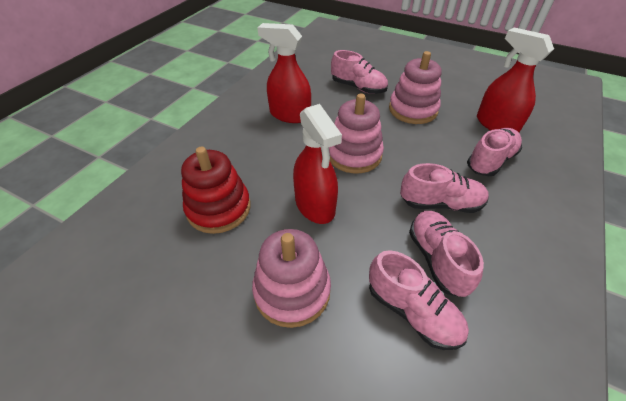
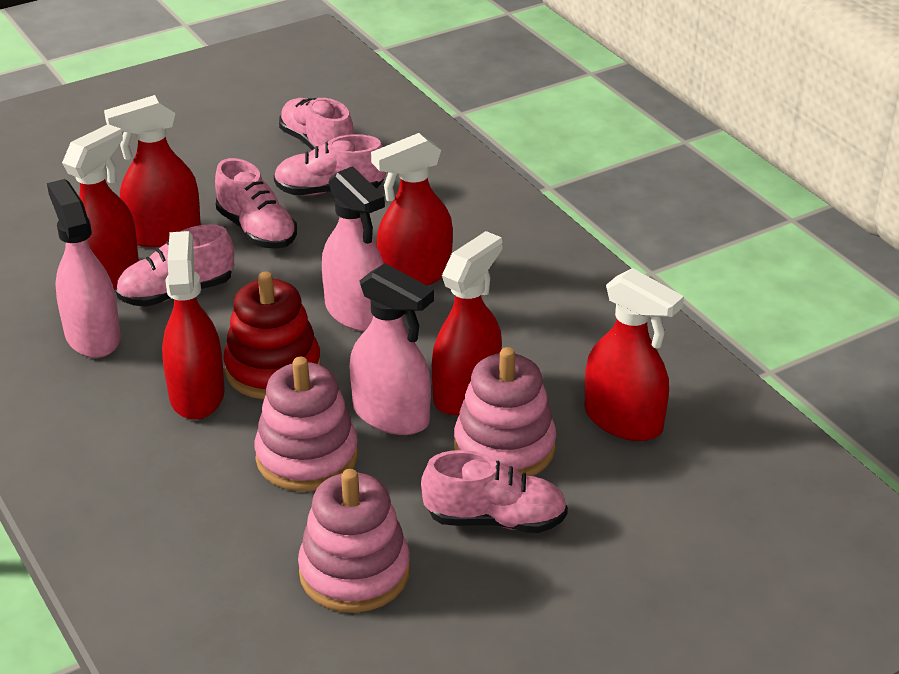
pink spray bottle: none = 0 -> [47,179,121,358] [322,166,385,331] [350,263,434,435] = 3
red spray bottle: [257,23,311,123] [293,104,342,224] [477,27,554,132] = 3 -> [62,124,139,290] [104,95,201,247] [162,231,225,420] [371,133,453,286] [432,231,503,415] [584,268,684,441] = 6

